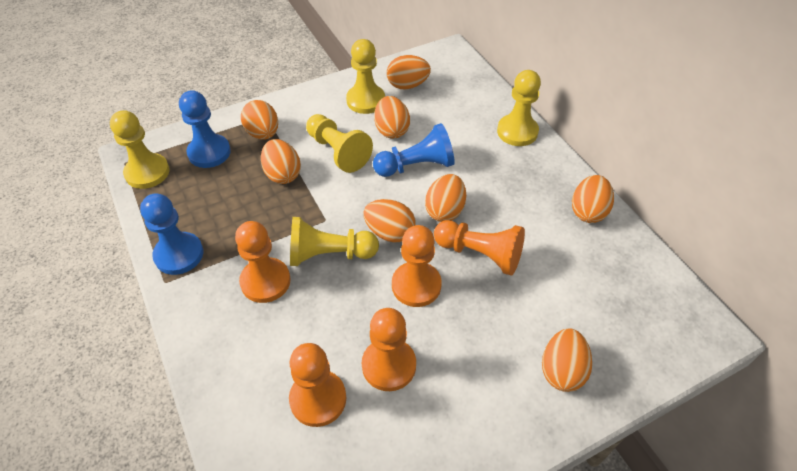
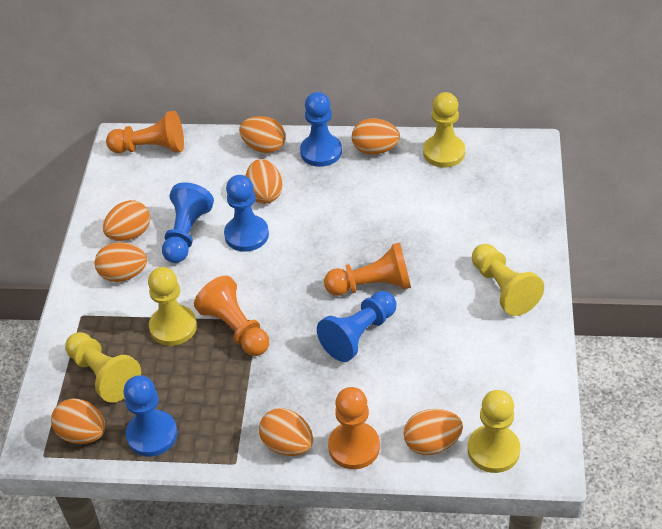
blue pawn: [140,193,203,275] [179,90,231,168] [373,123,455,177] = 3 -> [124,375,177,457] [162,182,214,263] [224,175,269,252] [300,92,342,167] [317,291,396,362] = 5
orange pawn: [235,221,291,303] [289,343,346,427] [362,308,416,391] [392,225,442,307] [434,220,525,275] = 5 -> [106,111,184,153] [194,276,269,356] [324,243,411,296] [328,387,380,469] = 4

